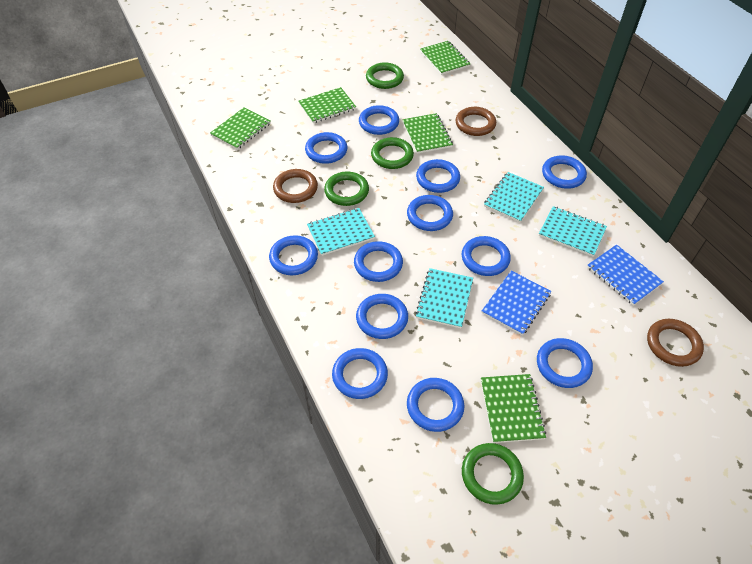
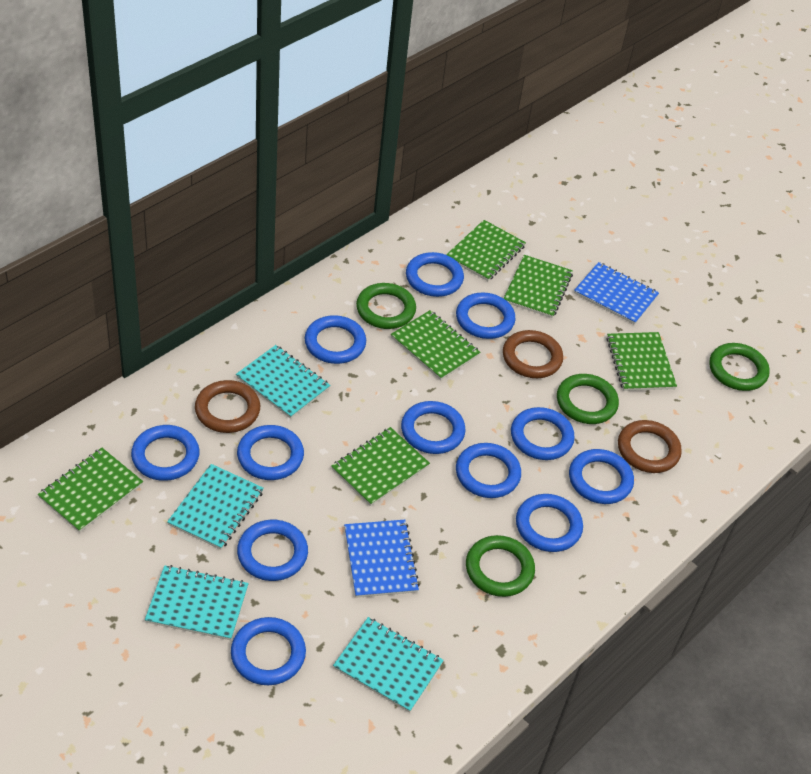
green notebook: [210,107,271,150] [298,87,356,123] [402,113,453,154] [420,41,470,75] [481,374,546,443] = 5 -> [38,448,143,533] [331,427,430,506] [391,310,480,380] [446,220,526,281] [504,255,573,318] [606,332,677,391] = 6

